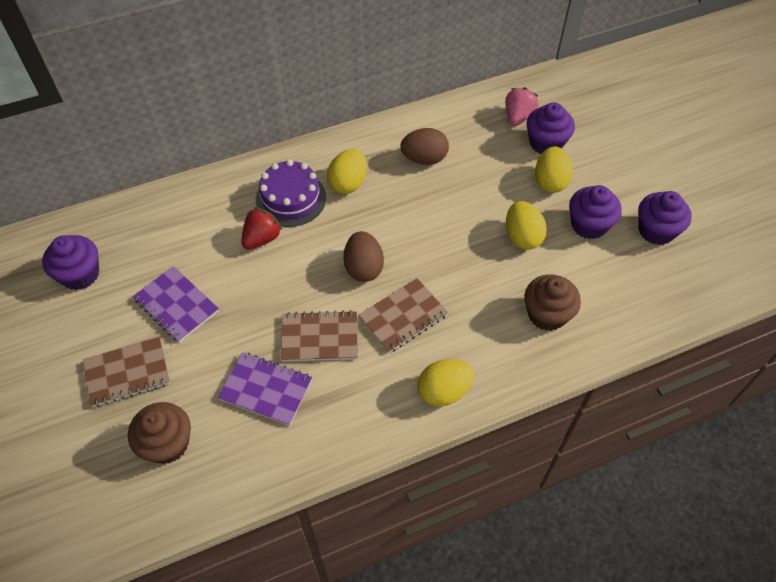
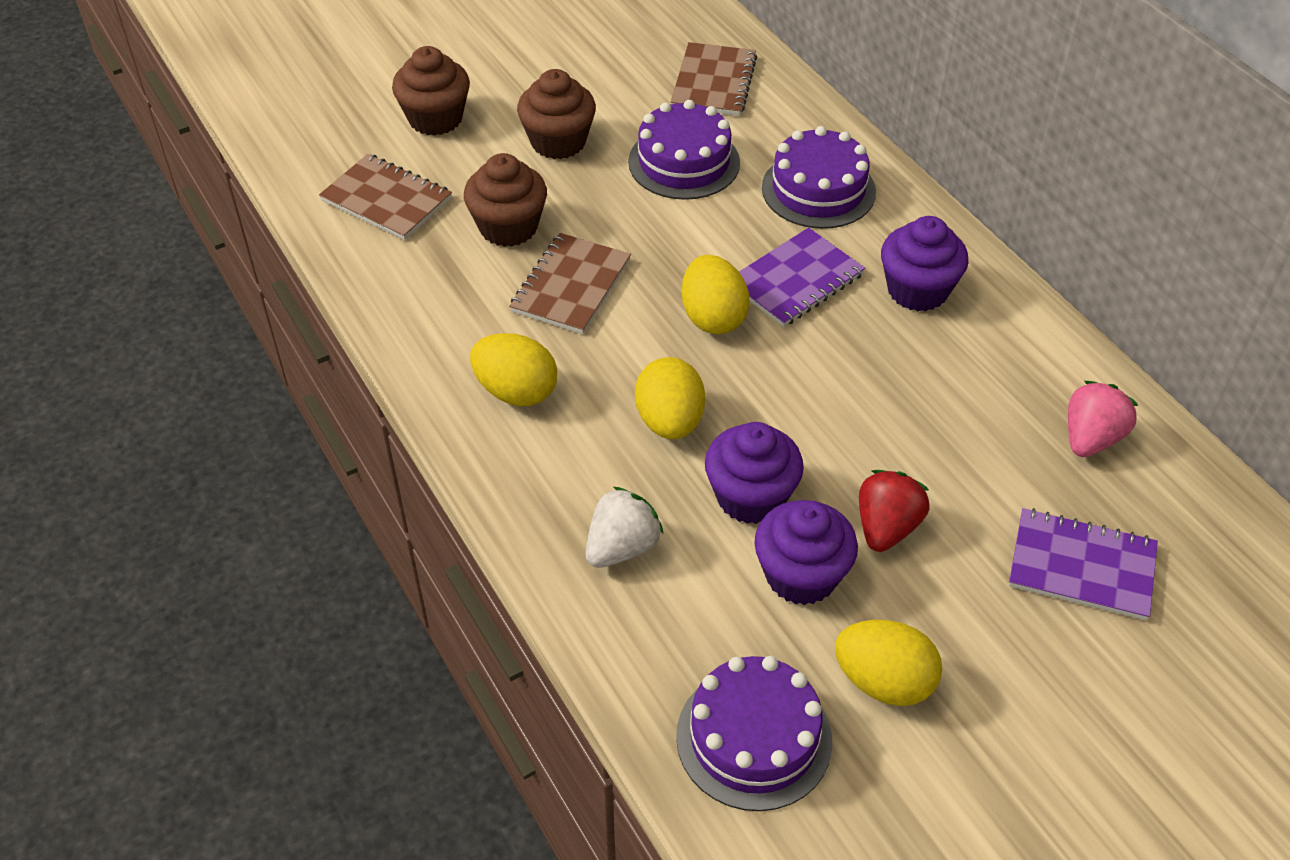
brown cupcake: [128,402,191,464] [524,274,581,331] = 2 -> [392,46,470,136] [464,153,547,247] [517,69,596,159] = 3
brown egg: [344,231,384,282] [400,128,449,165] = 2 -> none = 0
purple cake: [256,159,326,227] = 1 -> [628,100,740,200] [676,656,832,811] [762,126,876,229] = 3
purple cupcake: [42,235,99,290] [526,102,575,154] [569,185,622,239] [638,191,692,245] = 4 -> [705,422,804,524] [754,500,858,605] [881,216,968,311] = 3
white strawberry: none = 0 -> [586,486,664,568] = 1

